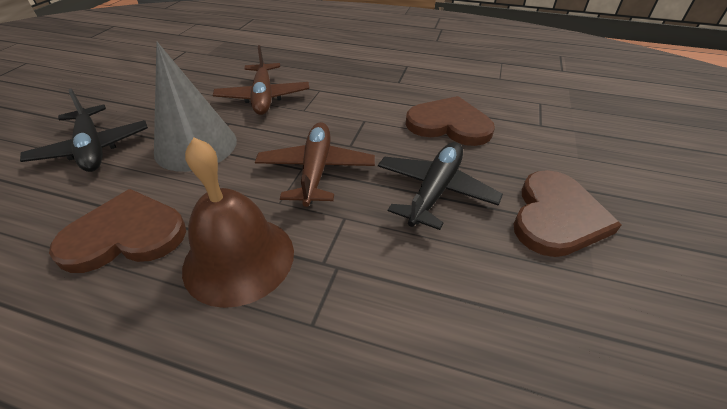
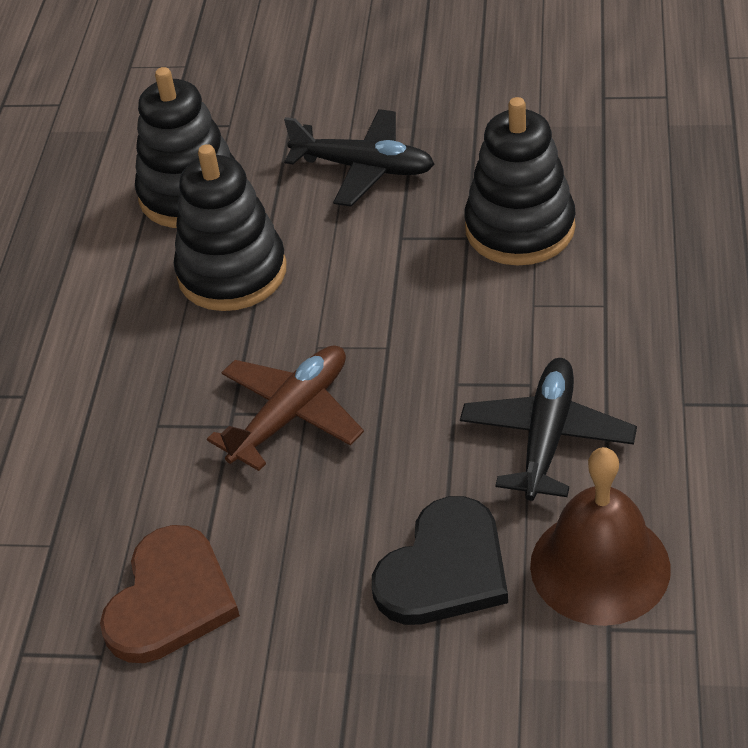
black heart: none = 0 -> [372,496,508,625] = 1
black stacking toy: none = 0 -> [135,67,235,228] [174,144,286,311] [464,97,576,266] = 3
brown heart: [49,189,186,273] [406,96,495,146] [514,170,621,257] = 3 -> [100,525,240,663] = 1
brown plane: [213,45,309,115] [255,122,375,207] = 2 -> [207,345,364,471] = 1
grey cone: [154,42,237,172] = 1 -> none = 0

